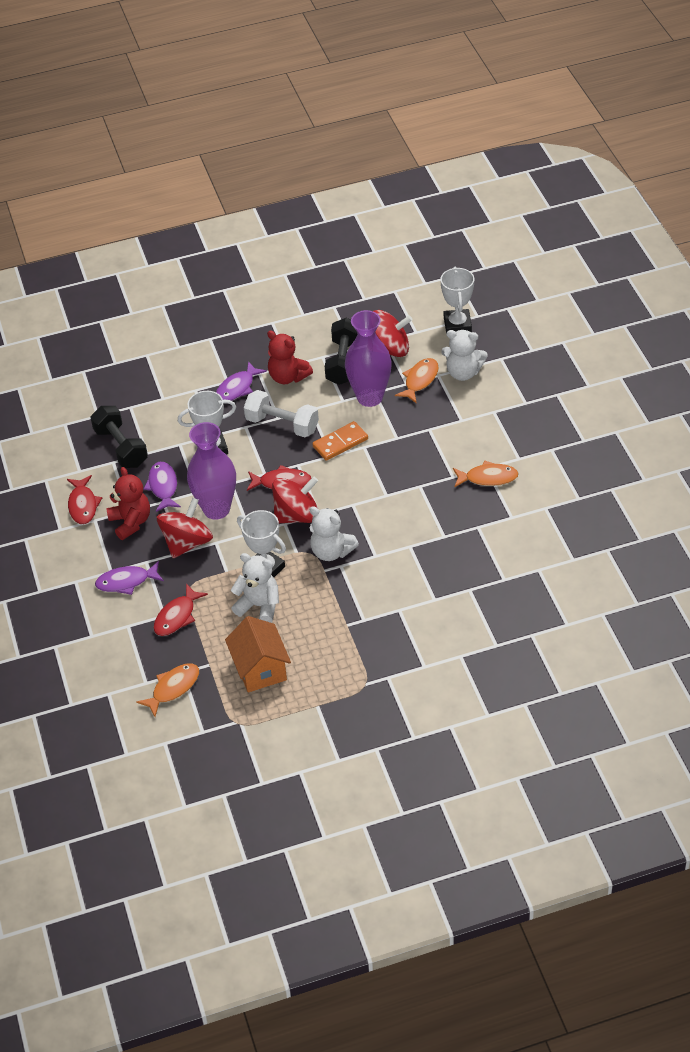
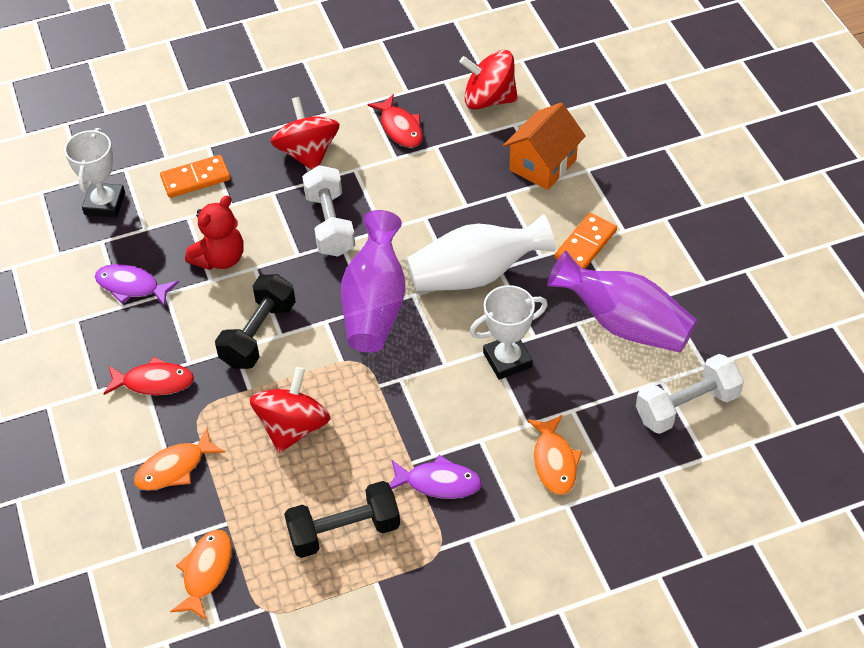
orange domino: [312,421,368,461] = 1 -> [160,155,230,198] [554,213,617,269] = 2
purple fish: [95,561,164,595] [144,462,181,512] [216,361,267,401] = 3 -> [95,264,179,306] [390,455,482,499] = 2
red fish: [67,475,102,524] [153,584,208,636] [247,465,311,491] = 3 -> [103,357,194,395] [367,94,423,148] = 2
red teddy bear: [107,467,150,540] [267,330,313,384] = 2 -> [185,195,243,270] = 1
white dumbbell: [244,390,319,437] = 1 -> [302,165,355,257] [636,354,744,434] = 2
white teddy bear: [231,553,279,623] [310,506,359,561] [441,330,488,381] = 3 -> none = 0
white trophy: [178,391,236,455] [237,510,286,577] [440,267,474,334] = 3 -> [64,128,125,217] [470,285,548,380] = 2
white vase: none = 0 -> [407,214,556,291] = 1

